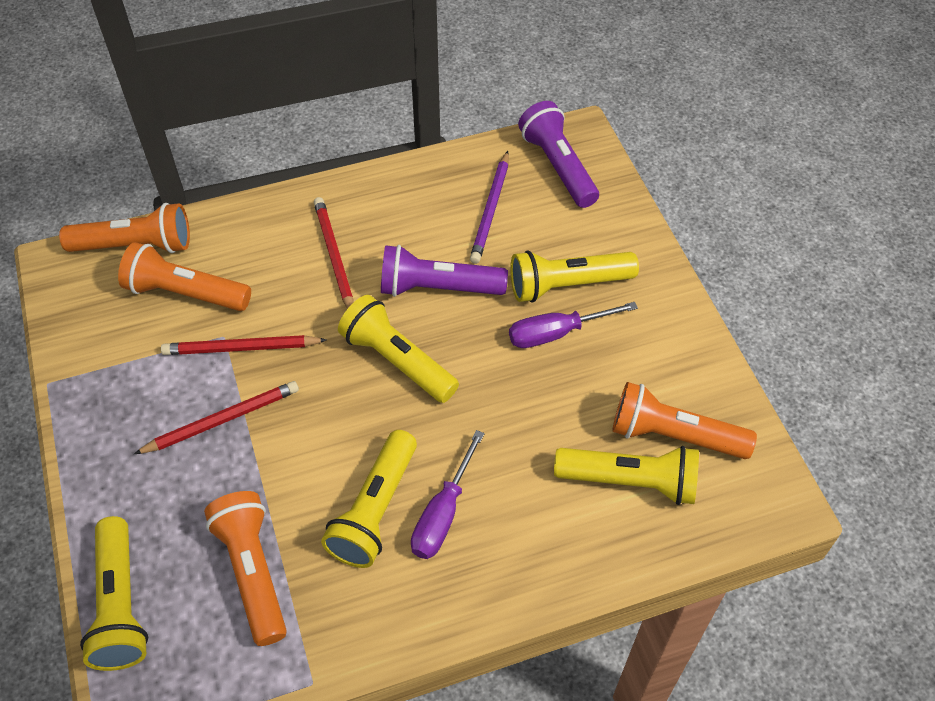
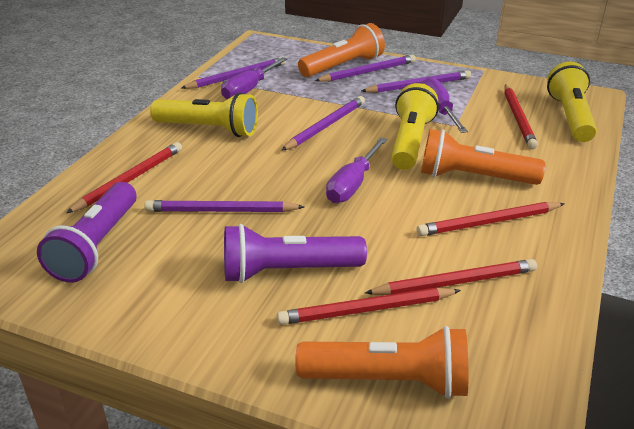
orange flashlight: [59,203,190,253] [118,242,251,311] [204,491,287,646] [612,382,757,459] = 4 -> [295,326,468,398] [298,23,385,77] [421,129,545,185] = 3
purple pencil: [470,151,509,264] = 1 -> [145,200,304,212] [181,57,286,89] [281,96,365,151] [315,55,416,82] [361,70,471,93] = 5
purple screwdriver: [411,430,485,559] [509,302,638,348] = 2 -> [221,57,287,99] [326,137,387,203] [421,77,468,133] = 3
red pencil: [134,381,299,454] [161,335,327,355] [314,197,354,309] = 3 -> [66,142,182,213] [277,288,461,325] [365,259,537,295] [417,202,565,236] [504,84,538,149] = 5
yellow flashlight: [80,516,148,671] [321,430,417,568] [338,295,459,403] [510,250,639,303] [554,446,699,505] = 5 -> [150,92,258,137] [391,83,439,170] [547,62,597,142] = 3

